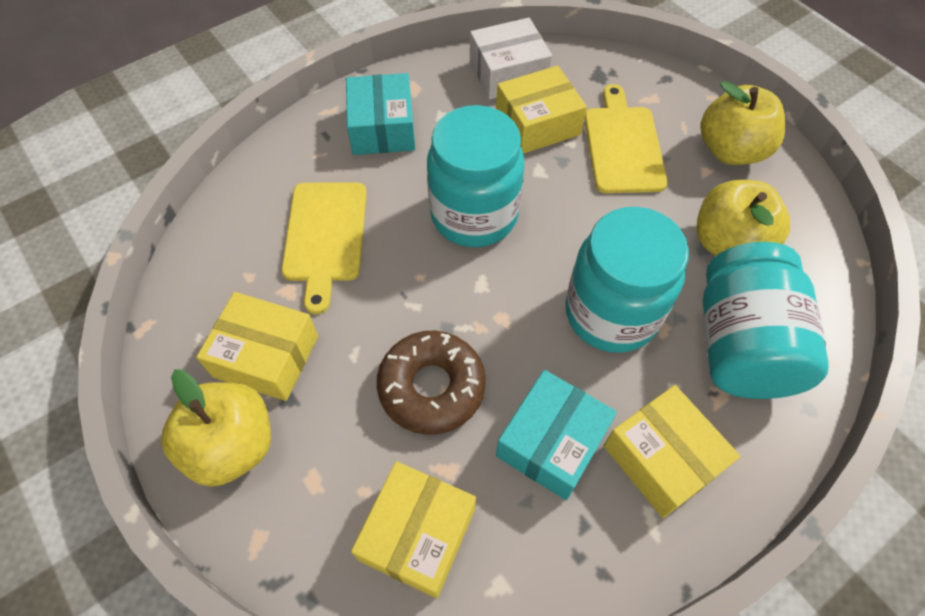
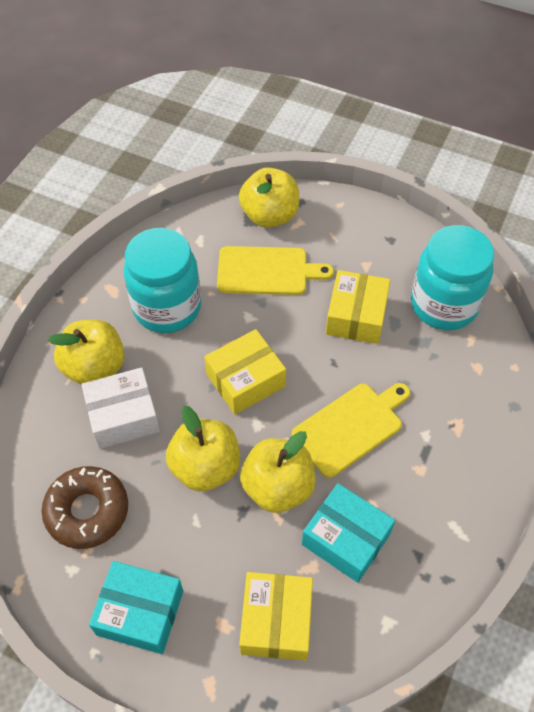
turquoise jar: [427,105,524,247] [565,207,689,353] [703,242,829,399] = 3 -> [124,228,201,333] [411,225,494,330] = 2
yellow apple: [161,369,271,487] [696,180,790,256] [700,81,785,165] = 3 -> [48,319,125,385] [166,406,240,492] [239,167,299,228] [240,431,316,513] = 4
yellow box: [196,292,318,401] [351,461,476,598] [496,66,587,154] [604,385,740,518] = 4 -> [204,329,286,414] [239,572,313,661] [326,270,390,344] = 3

